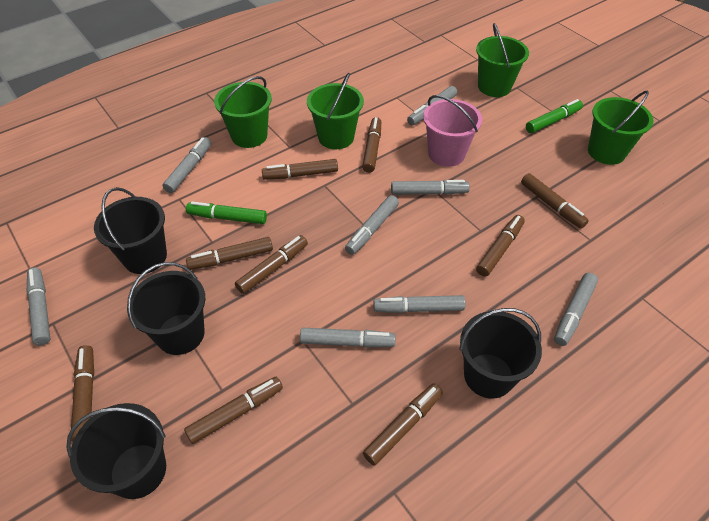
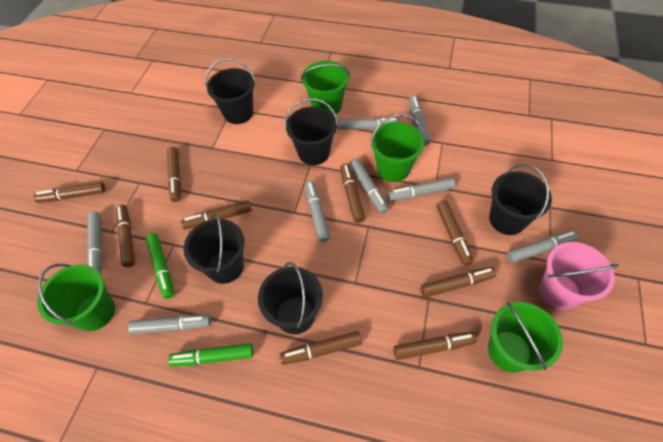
black bucket: [66,403,166,499] [94,187,167,274] [127,262,205,355] [459,308,542,399] = 4 -> [184,213,245,284] [205,58,255,124] [258,262,323,334] [285,98,338,165] [489,164,552,235] = 5

